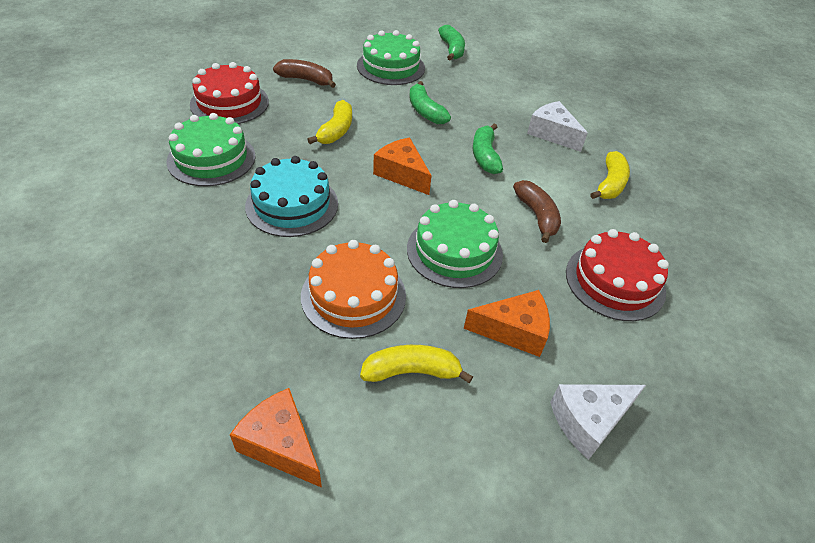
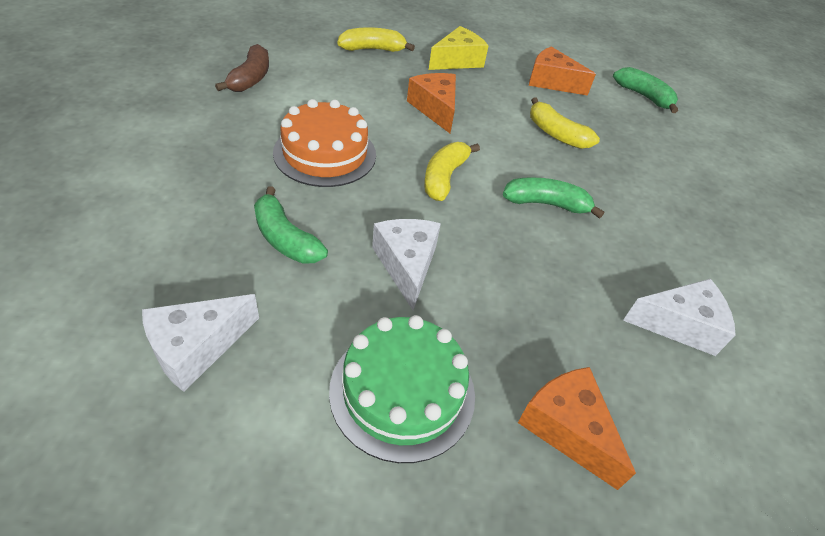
brown banana: [273,59,336,88] [513,180,561,243] = 2 -> [215,44,269,92] = 1
green cake: [166,113,256,186] [357,30,425,85] [407,200,503,288] = 3 -> [329,315,475,463] = 1
red cake: [190,62,269,124] [566,229,669,321] = 2 -> none = 0
turquoise cake: [245,156,338,237] = 1 -> none = 0
white cheese: [527,101,588,152] [550,384,646,460] = 2 -> [142,294,259,392] [372,219,441,310] [623,279,735,356] = 3
yellow cheese: none = 0 -> [429,26,489,70] = 1

